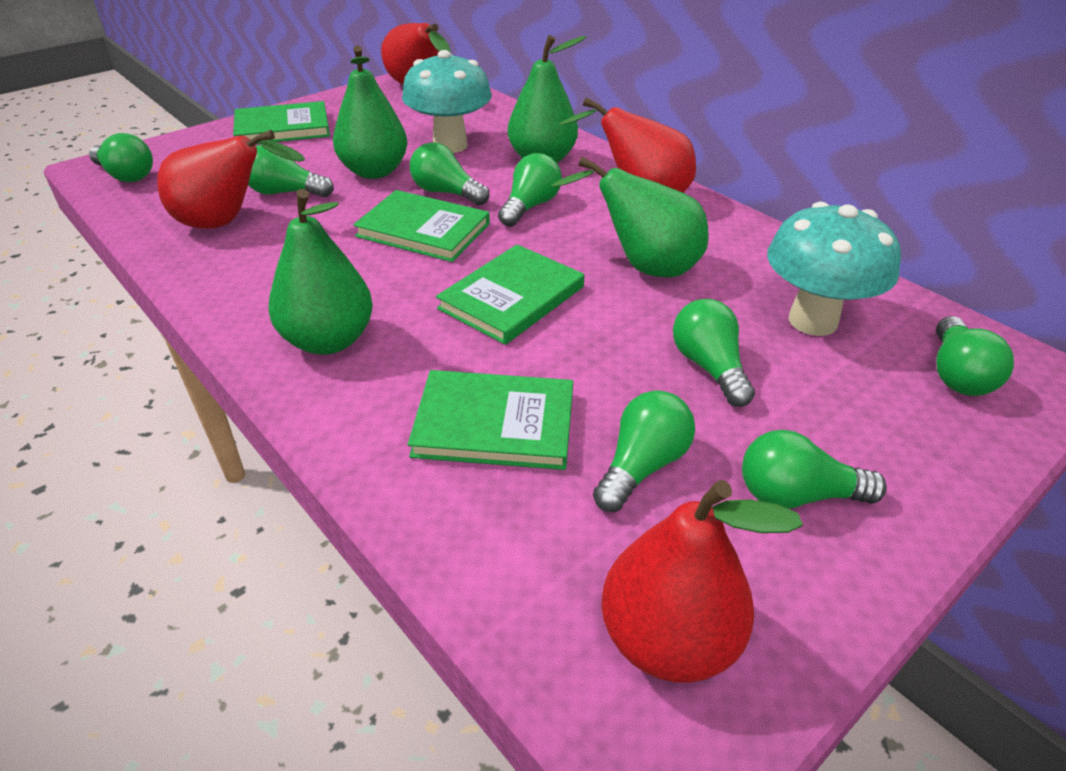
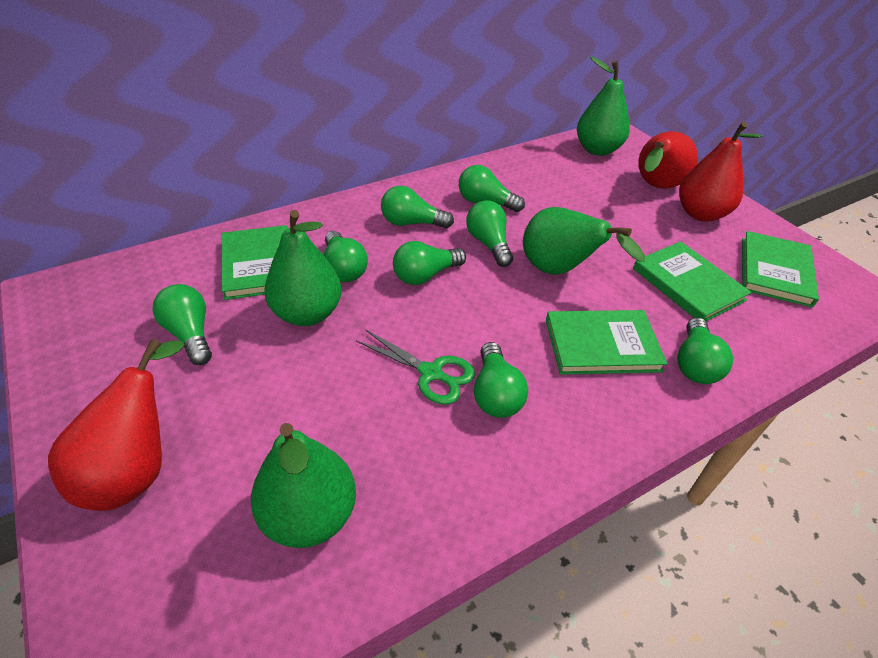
green scissors: none = 0 -> [356,330,475,405] = 1
red pear: [157,130,305,229] [381,23,450,85] [559,97,696,193] [601,480,803,683] = 4 -> [48,339,184,511] [638,131,698,189] [679,121,763,222] = 3
turquoise mushroom: [402,50,492,153] [767,202,901,336] = 2 -> none = 0

